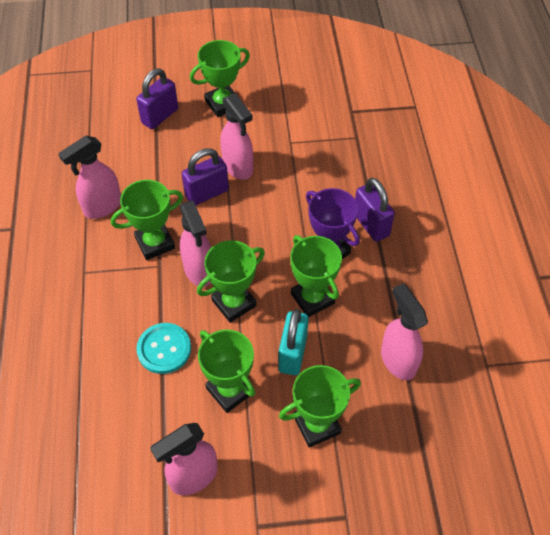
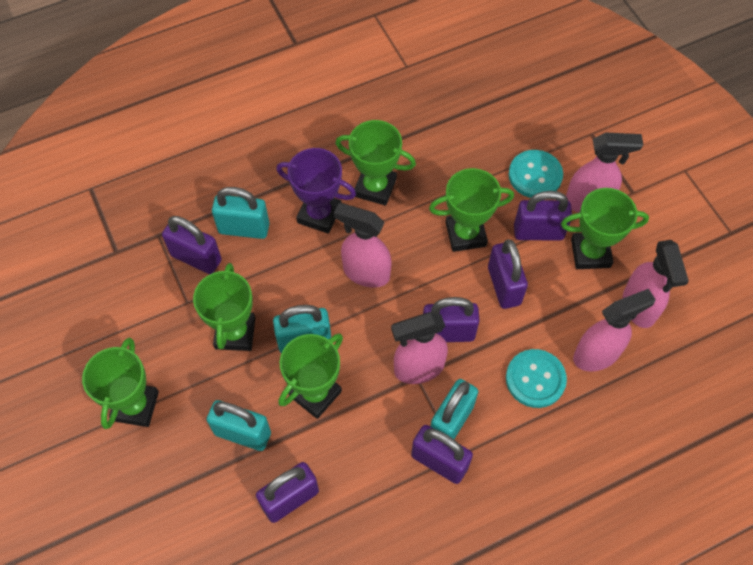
purple padlock: [136,68,178,129] [182,148,229,206] [355,178,395,242] = 3 -> [162,216,222,274] [256,462,319,523] [411,425,473,484] [423,297,480,342] [488,239,528,309] [514,191,572,241] = 6
turquoise button: [136,323,191,374] = 1 -> [506,349,567,408] [509,150,563,198] = 2
turquoise padlock: [278,309,308,375] = 1 -> [207,400,271,451] [212,187,269,239] [273,305,331,353] [430,379,478,439] = 4

